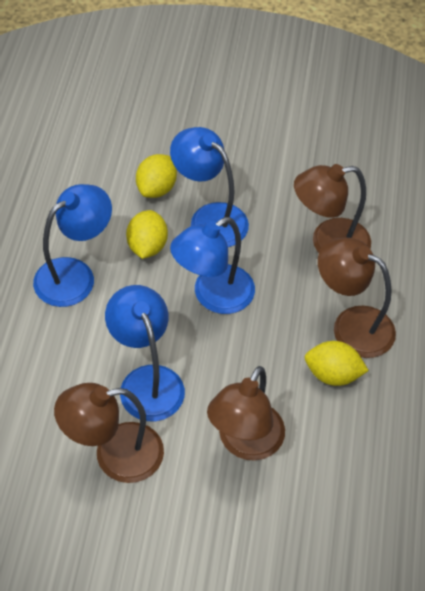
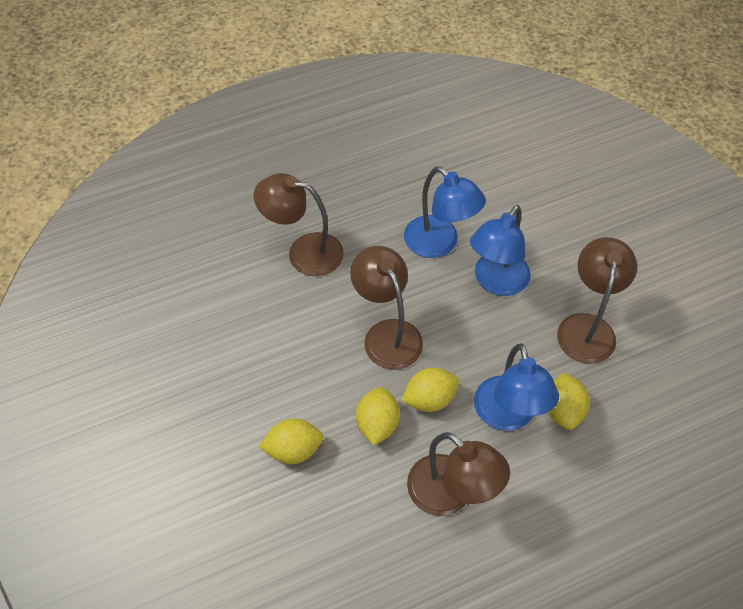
blue lamp: [33,184,112,307] [105,285,185,421] [170,127,249,247] [170,217,255,314] = 4 -> [404,167,486,258] [470,205,531,296] [474,344,559,431] = 3
yellow lemon: [126,210,168,259] [136,154,177,198] [305,341,369,386] = 3 -> [259,419,323,464] [356,387,400,445] [401,368,459,412] [548,373,590,430] = 4

